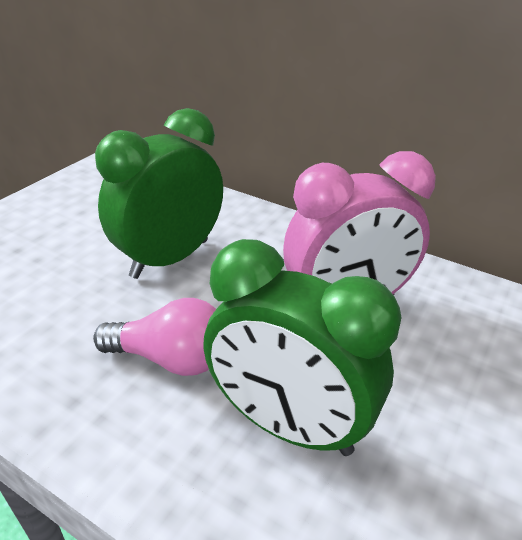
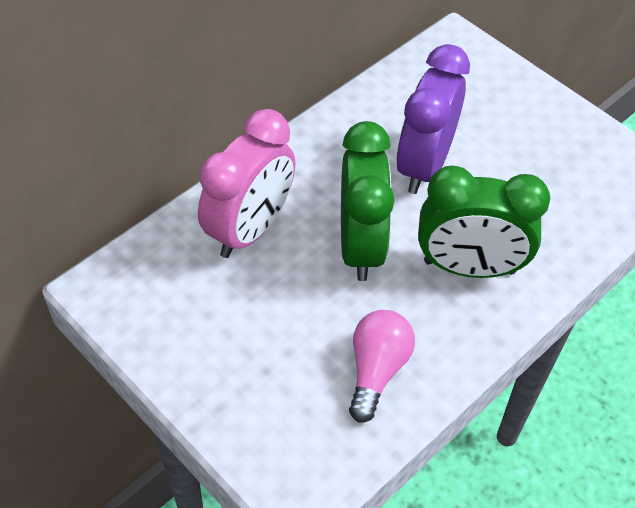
purple clock: none = 0 -> [396,44,470,194] = 1

